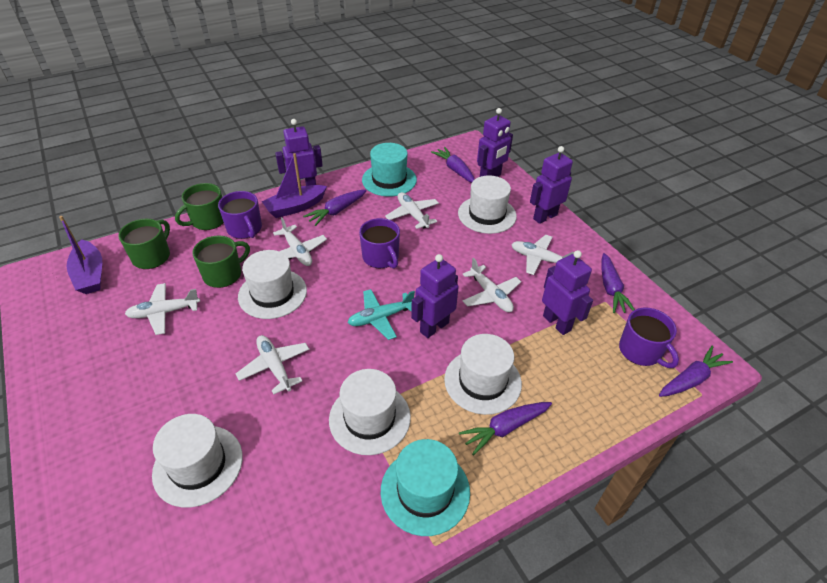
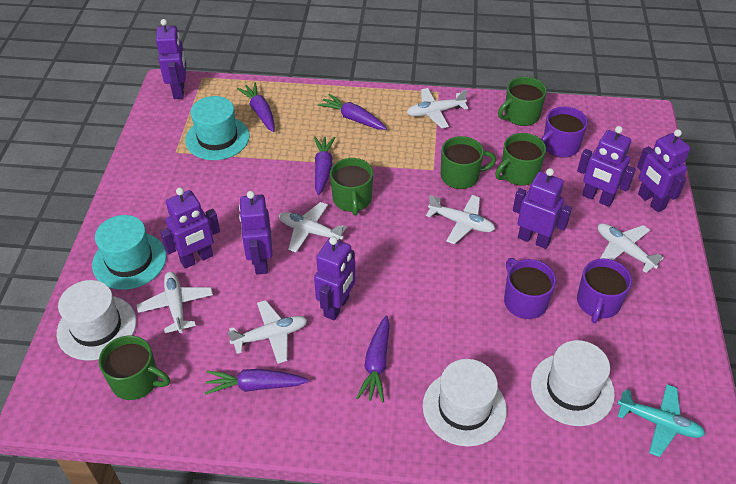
green mug: [118,219,170,269] [175,183,224,230] [192,235,250,288] = 3 -> [99,335,170,400] [330,158,373,216] [441,136,496,189] [495,133,546,186] [498,77,547,126] = 5
purple boat: [59,216,102,294] [262,153,327,218] = 2 -> none = 0
purple robot: [275,119,323,186] [411,254,459,338] [477,108,513,177] [530,146,573,224] [542,250,593,335] = 5 -> [156,19,186,99] [160,188,220,269] [239,191,272,274] [314,237,355,320] [513,168,572,249] [577,126,636,207] [637,129,690,212] = 7
white hat: [152,414,243,507] [238,250,307,319] [329,369,411,455] [444,334,522,415] [458,176,517,234] = 5 -> [57,280,136,361] [423,359,507,447] [531,340,615,426] = 3

